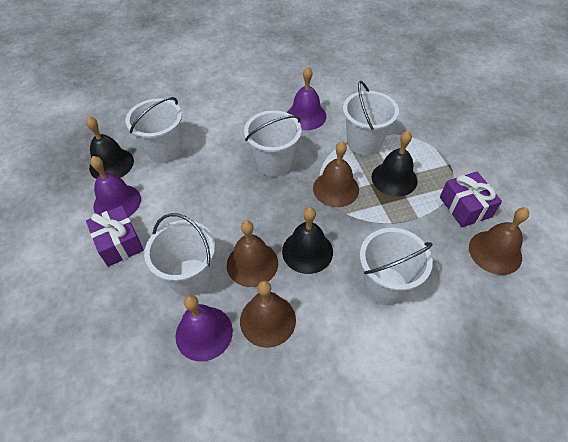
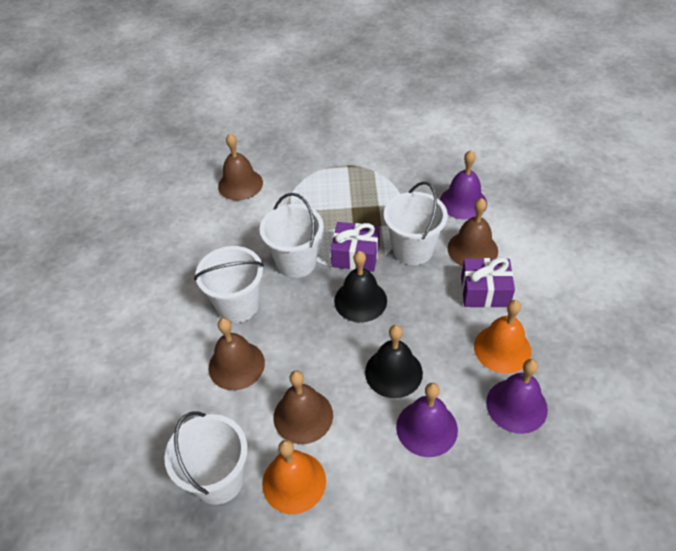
black bell: [86,116,134,179] [282,207,333,274] [371,131,417,197] = 3 -> [334,251,387,322] [365,325,423,398] = 2
orange bell: none = 0 -> [262,440,326,514] [474,300,531,373] = 2
white bucket: [125,97,182,163] [144,213,215,297] [244,110,302,177] [343,81,399,156] [360,228,433,305] = 5 -> [164,412,248,505] [194,246,264,323] [260,193,324,278] [384,182,448,265] = 4

